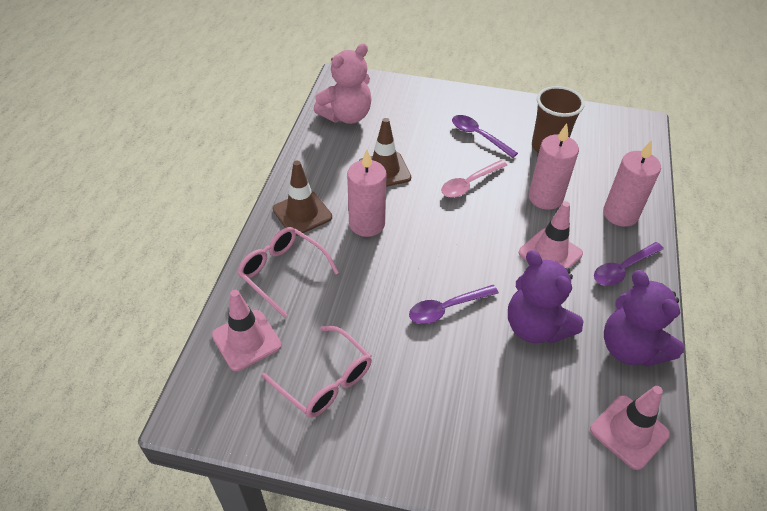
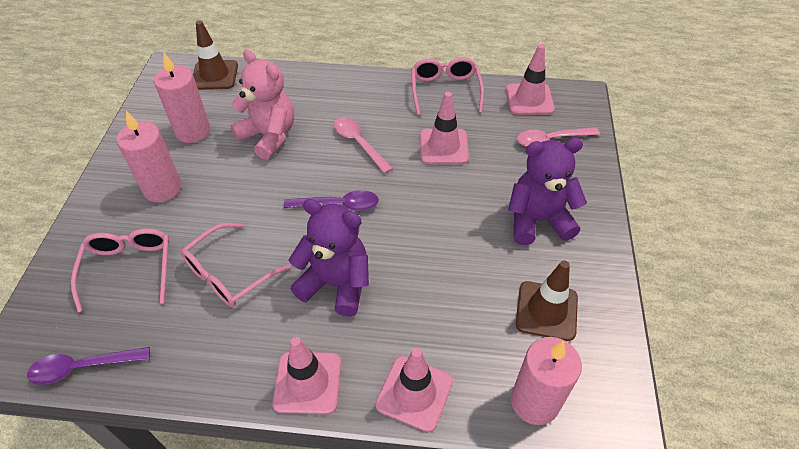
brown cup: [532,86,585,153] = 1 -> none = 0
pink glasses: [238,227,339,318] [262,326,372,418] = 2 -> [71,228,169,312] [181,223,291,307] [411,57,484,115] = 3
pink spoon: [441,160,507,198] = 1 -> [334,117,393,174] [517,127,600,147] = 2
pink traffic cone: [212,290,282,371] [519,201,583,269] [590,386,670,470] = 3 -> [272,337,341,414] [375,348,453,432] [420,92,469,164] [506,44,555,115] = 4
purple spoon: [409,285,499,324] [452,115,518,158] [594,242,664,286] = 3 -> [27,347,150,385] [284,190,379,211] = 2

